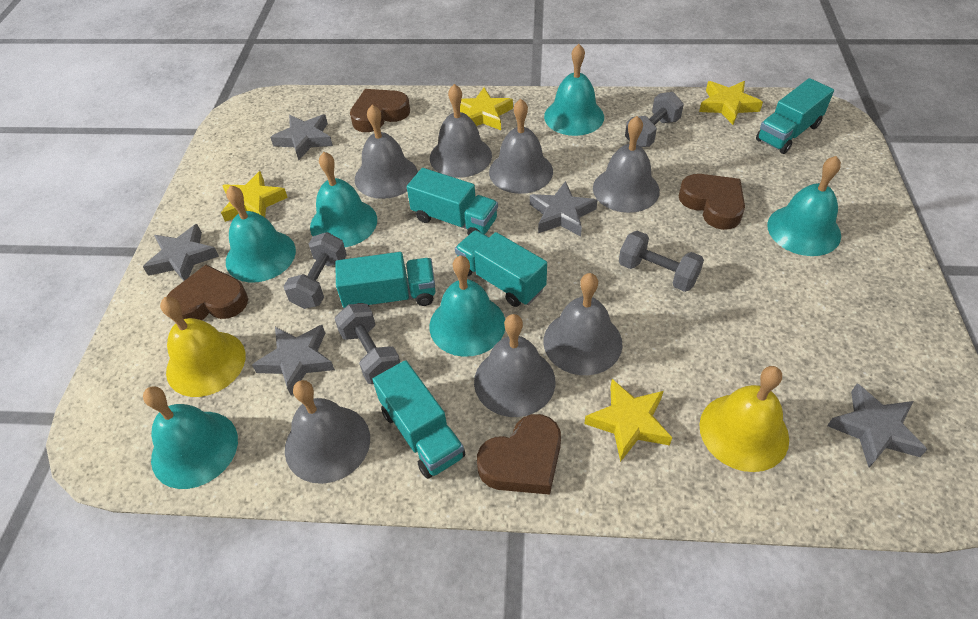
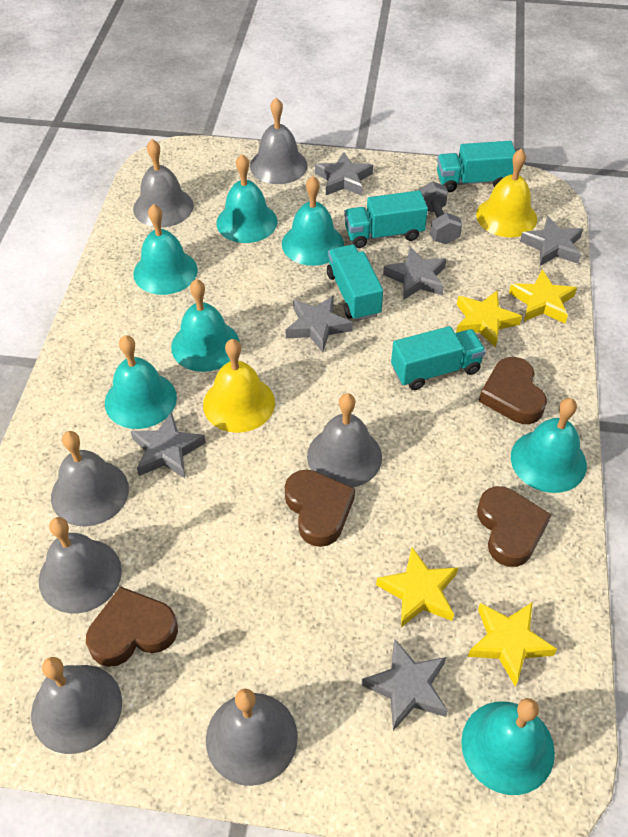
grey dumbbell: [283,232,347,309] [334,304,400,384] [619,231,704,292] [625,92,684,147] = 4 -> [419,181,462,244] = 1
grey star: [143,224,219,281] [252,325,335,396] [270,114,333,160] [530,181,597,237] [827,383,928,468] = 5 -> [131,412,206,478] [285,295,353,353] [315,152,373,196] [361,639,448,731] [383,247,446,300] [520,216,583,266] = 6
turquoise bell: [143,386,238,489] [226,185,296,282] [310,152,377,247] [429,255,505,357] [544,44,604,136] [767,156,841,256] = 6 -> [105,335,177,429] [133,204,198,295] [171,279,240,372] [217,154,277,243] [282,176,344,266] [461,698,555,795] [511,398,587,493] = 7
turquoise truck: [335,252,436,308] [373,360,465,479] [407,168,498,235] [455,230,547,307] [756,78,834,154] = 5 -> [327,244,383,321] [344,190,428,248] [391,326,486,390] [437,141,516,192] = 4

